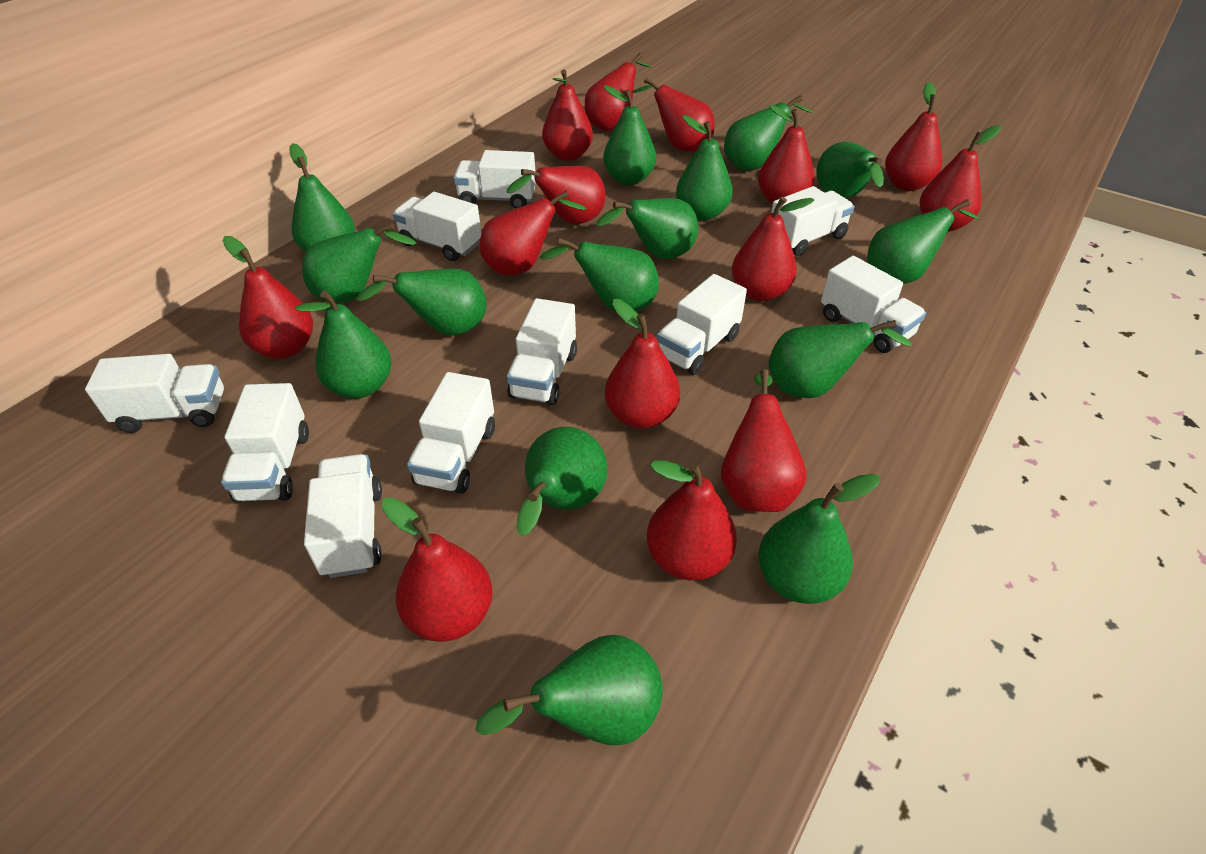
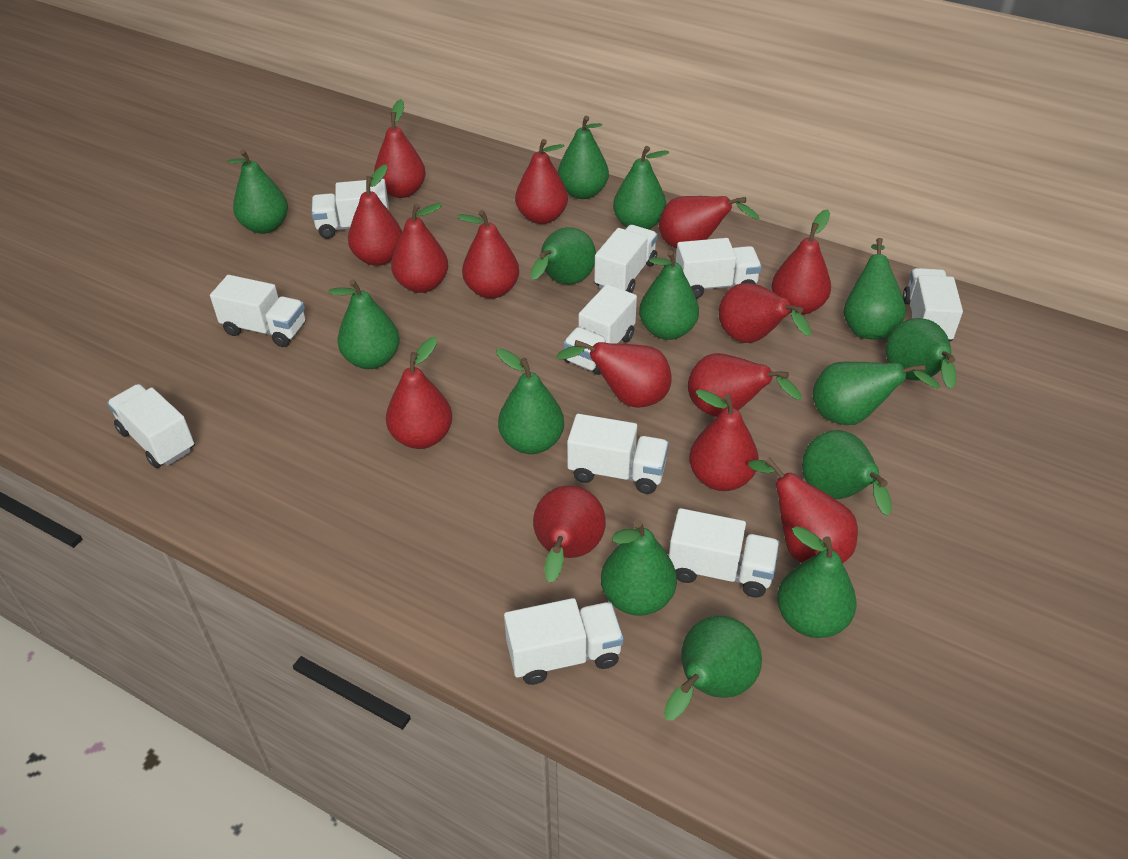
green pear: [290,143,355,252] [296,290,391,399] [302,223,416,303] [357,269,486,336] [475,635,663,746] [517,427,607,536] [540,238,659,312] [596,198,698,259] [603,85,656,185] [676,115,733,221] [724,95,812,171] [758,473,880,604] [769,320,912,398] [816,141,884,198] [867,199,979,284] = 15 -> [227,149,288,234] [329,279,400,369] [496,348,564,454] [530,227,596,284] [558,116,609,199] [601,520,677,616] [613,146,669,229] [639,250,699,340] [664,615,762,720] [777,526,857,638] [802,430,892,516] [813,362,941,425] [843,238,906,340] [886,318,957,389] = 14

